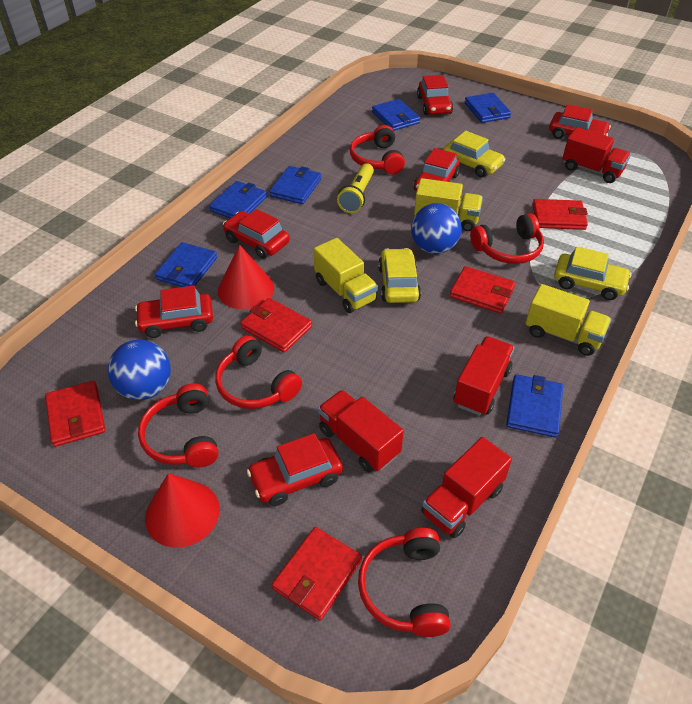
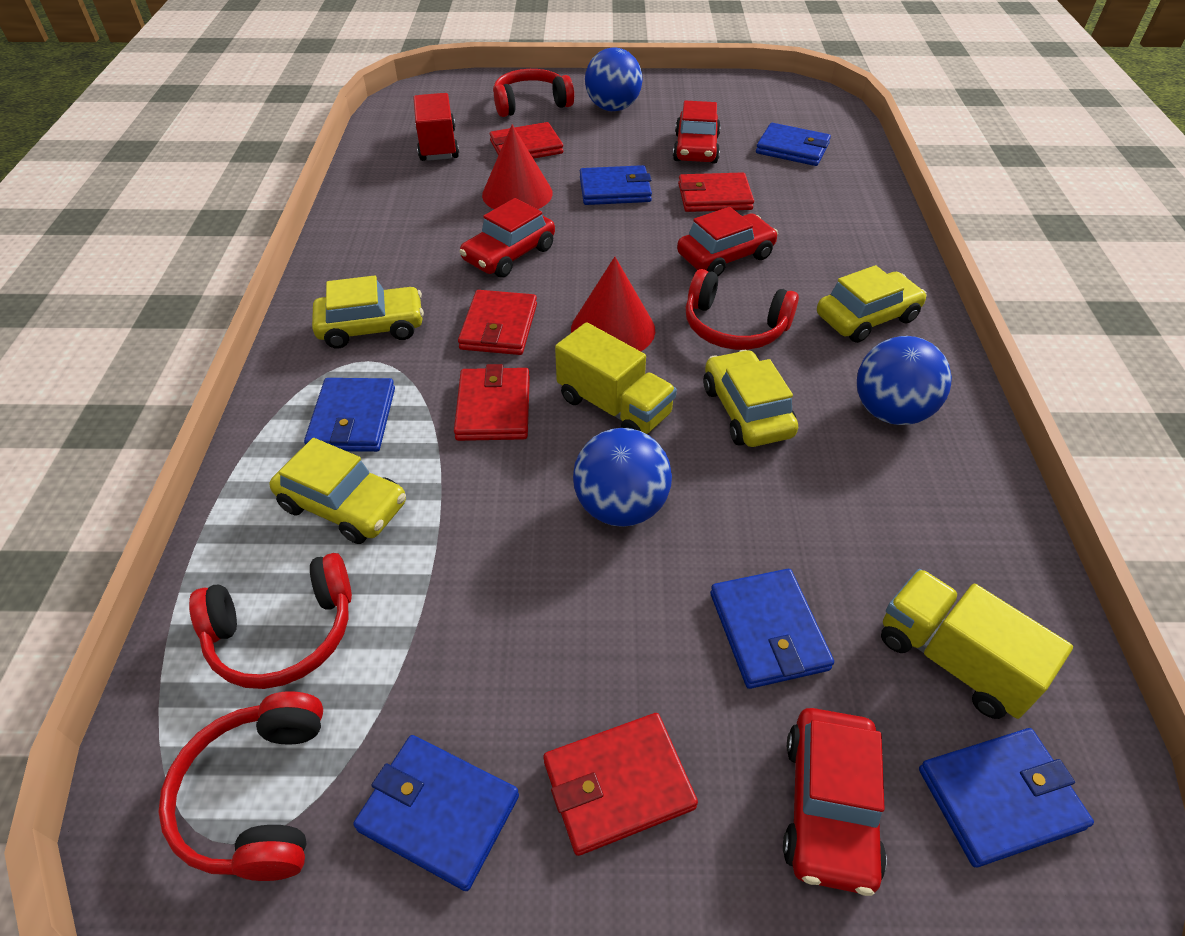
blue ball: [108,340,171,400] [411,203,462,254] = 2 -> [573,428,672,527] [585,47,642,111] [857,336,952,425] = 3
red car: [135,286,213,338] [223,209,290,259] [247,433,343,506] [414,148,460,191] [417,75,453,115] [549,104,611,139] = 6 -> [459,198,555,278] [673,100,721,164] [677,207,778,276] [783,708,887,896] = 4
red headphones: [138,383,218,467] [215,335,302,409] [350,125,405,174] [358,528,451,637] [470,213,544,264] = 5 -> [158,691,323,881] [189,553,352,689] [493,69,574,117] [685,269,799,350] = 4
red truck: [318,390,404,472] [421,437,512,538] [453,336,515,416] [562,127,631,183] = 4 -> [414,93,459,161] = 1
yellow car: [378,248,421,303] [443,131,506,177] [554,246,631,300] = 3 -> [269,438,406,544] [312,275,424,348] [703,350,798,447] [817,265,927,343] = 4
yellow flashlight: [337,163,374,213] = 1 -> none = 0
yellow truck: [313,238,378,313] [414,178,483,231] [525,284,612,356] = 3 -> [555,322,677,434] [881,569,1073,719] = 2

